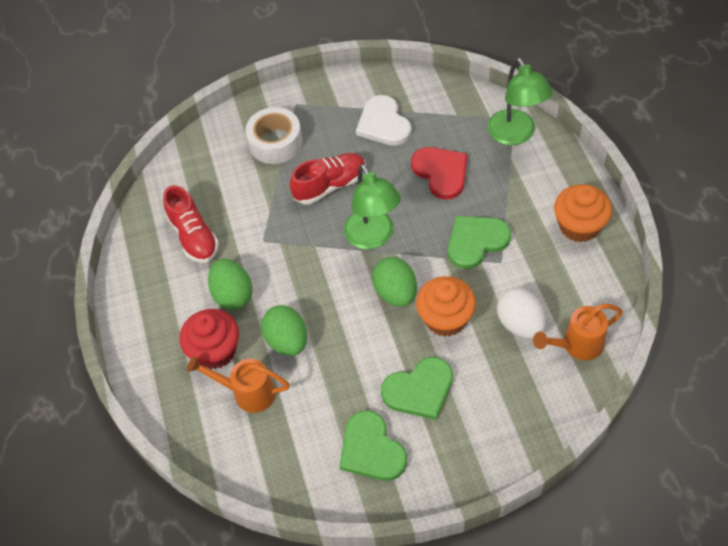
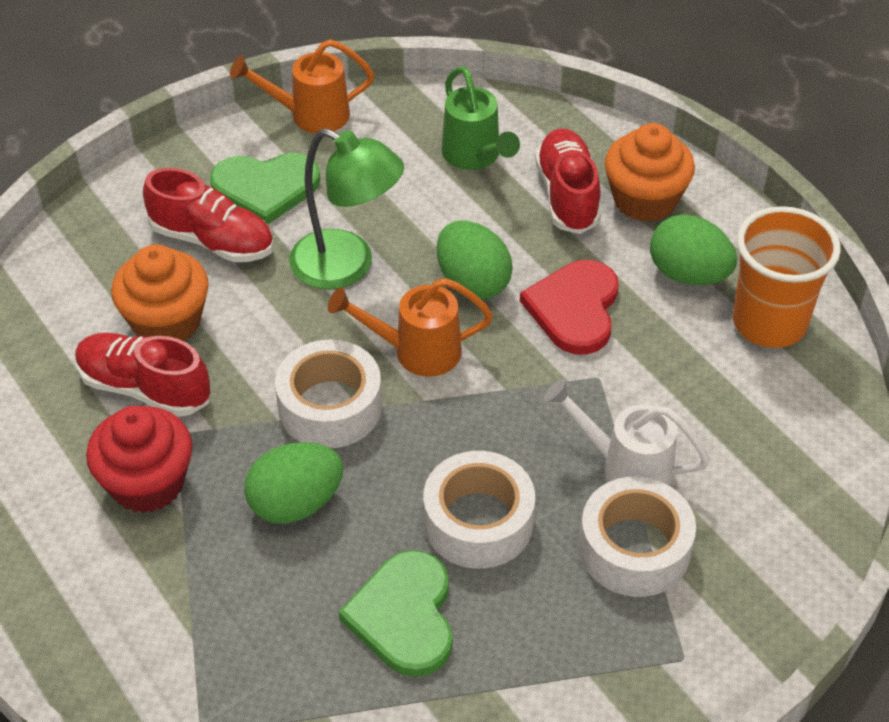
green heart: [339,411,407,481] [381,357,453,420] [448,216,511,269] = 3 -> [210,153,320,225] [339,550,453,677] = 2
green lamp: [344,164,401,249] [488,58,553,145] = 2 -> [289,128,404,290] = 1
green watering can: none = 0 -> [442,66,520,170] = 1
orange cup: none = 0 -> [733,206,841,348] = 1
red shoe: [163,185,219,263] [290,153,366,204] = 2 -> [75,333,210,417] [143,168,274,262] [535,128,601,234] = 3
white egg: [497,288,546,339] = 1 -> none = 0
white heart: [356,95,412,146] = 1 -> none = 0
white tape: [245,107,303,164] = 1 -> [275,340,382,448] [423,451,535,569] [579,477,696,597] = 3
white watering can: none = 0 -> [544,379,710,486] = 1

